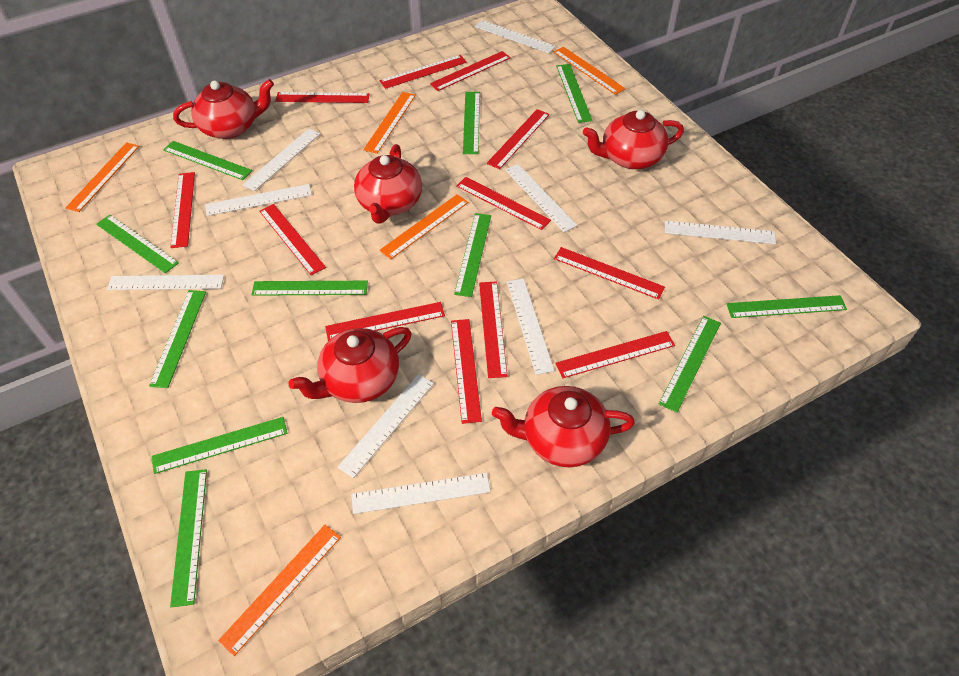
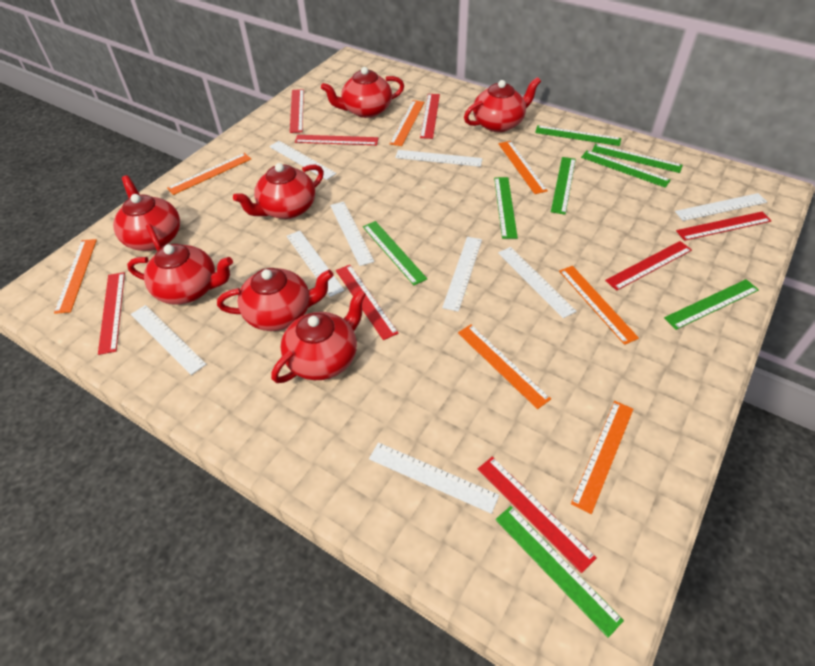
green ruler: [96,215,179,273] [149,290,206,388] [152,417,287,474] [163,141,252,180] [170,469,207,607] [251,281,368,296] [454,213,491,297] [463,92,480,154] [556,64,593,123] [659,316,721,412] [727,295,847,318] = 11 -> [363,221,427,285] [494,177,518,239] [495,506,624,638] [535,125,621,146] [551,157,576,215] [581,151,671,188] [592,144,683,173] [664,279,759,330] = 8
orange ruler: [65,142,139,212] [218,525,341,656] [363,92,416,154] [379,194,469,259] [554,47,626,95] = 5 -> [54,239,97,314] [167,153,251,195] [390,100,424,146] [458,324,551,409] [498,141,548,194] [559,266,639,345] [571,401,633,514] = 7
red ruler: [170,172,195,248] [259,204,326,275] [275,92,370,103] [325,302,445,341] [380,55,467,89] [430,51,511,91] [451,319,482,424] [456,177,551,230] [479,281,508,378] [487,109,550,169] [554,247,665,300] [555,331,675,378] = 12 -> [98,272,125,355] [290,89,304,133] [295,135,378,145] [336,265,399,340] [420,94,440,139] [478,457,597,573] [605,241,692,291] [676,212,771,241] = 8
red teapot: [173,79,274,139] [288,327,412,403] [354,144,422,224] [492,386,635,467] [583,110,684,169] = 5 -> [113,175,180,251] [127,244,233,305] [217,268,334,331] [233,163,324,219] [271,289,366,383] [321,67,404,118] [464,77,541,132] = 7

